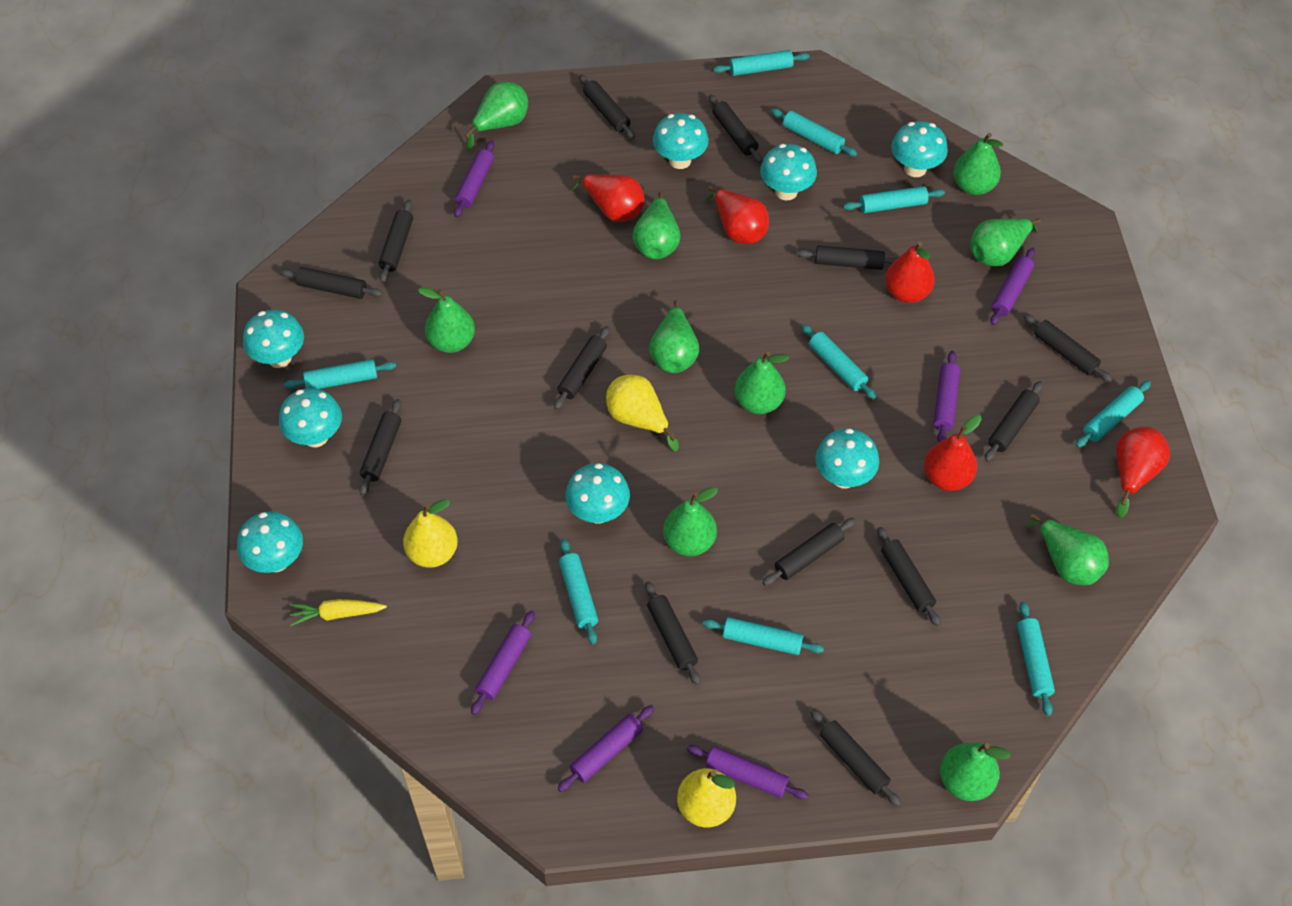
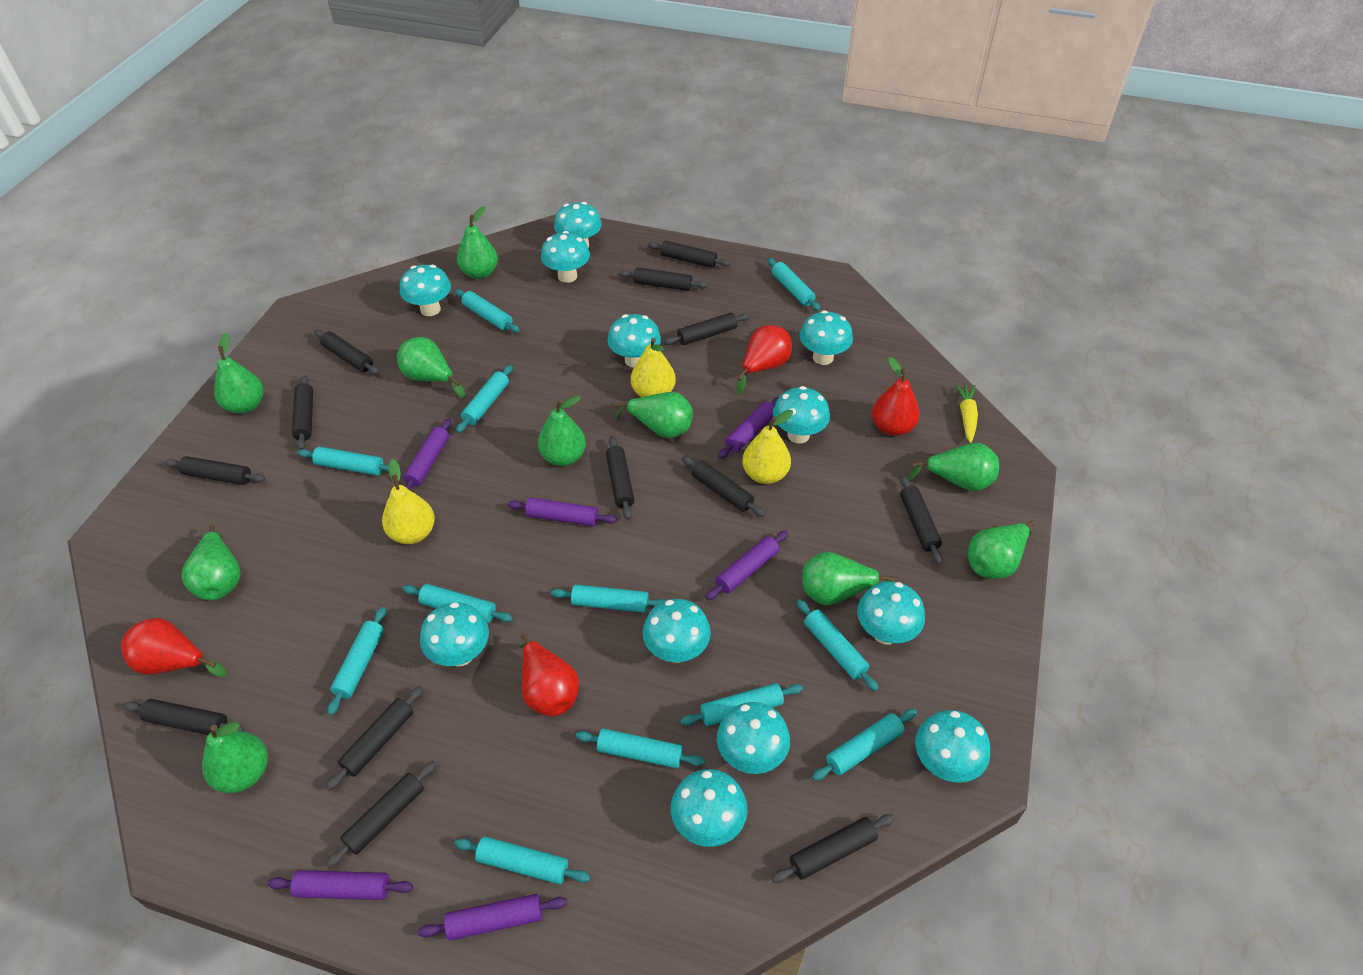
red pear: [572,174,645,222] [705,186,769,244] [885,242,935,303] [924,415,982,491] [1116,427,1170,518] = 5 -> [121,618,226,677] [519,633,579,716] [737,325,792,394] [872,357,920,436] = 4
turquoise mushroom: [237,511,303,573] [243,310,304,368] [279,388,342,447] [565,463,630,524] [653,113,709,169] [760,144,817,200] [815,429,879,488] [891,121,948,177] = 8 -> [400,265,451,316] [420,602,489,666] [541,231,590,283] [554,202,602,248] [608,314,661,368] [643,599,711,663] [671,769,748,847] [717,702,790,774] [773,386,830,444] [799,310,853,365] [857,581,925,645] [915,710,990,783] = 12
turquoise rolling pin: [284,359,396,389] [559,539,598,644] [702,617,824,655] [713,50,809,76] [771,109,857,156] [801,324,877,399] [843,186,945,213] [1017,602,1055,716] [1076,381,1151,448] = 9 -> [298,447,389,475] [327,607,386,715] [403,584,513,623] [454,837,590,884] [455,289,520,333] [456,365,513,433] [551,584,666,613] [576,728,705,769] [680,683,803,726] [767,258,820,311] [796,599,879,691] [812,709,917,781] = 12

